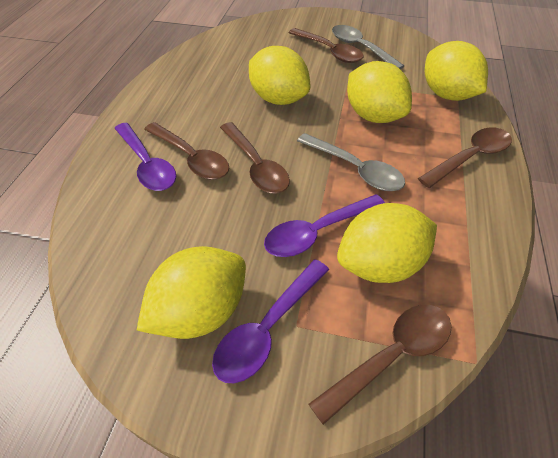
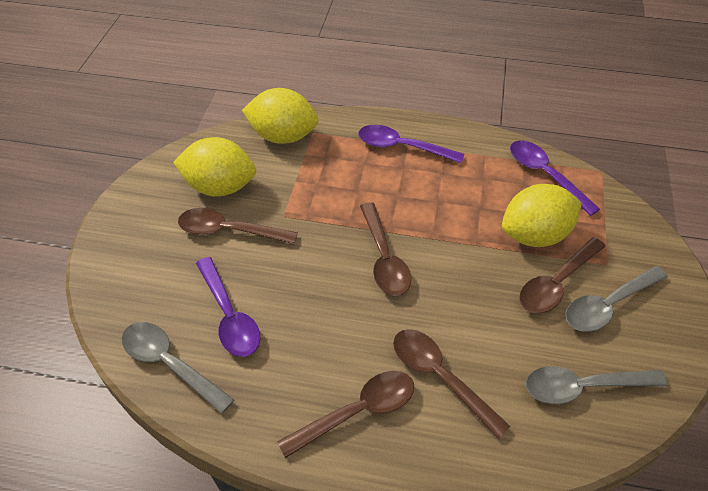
grey spoon: [297,133,405,191] [332,25,404,69] = 2 -> [122,322,234,414] [526,366,668,404] [565,266,668,332] = 3
yellow lemon: [137,246,246,339] [249,46,310,105] [337,203,437,283] [347,61,412,123] [425,41,488,101] = 5 -> [173,137,256,197] [242,88,319,144] [502,184,582,247] = 3

